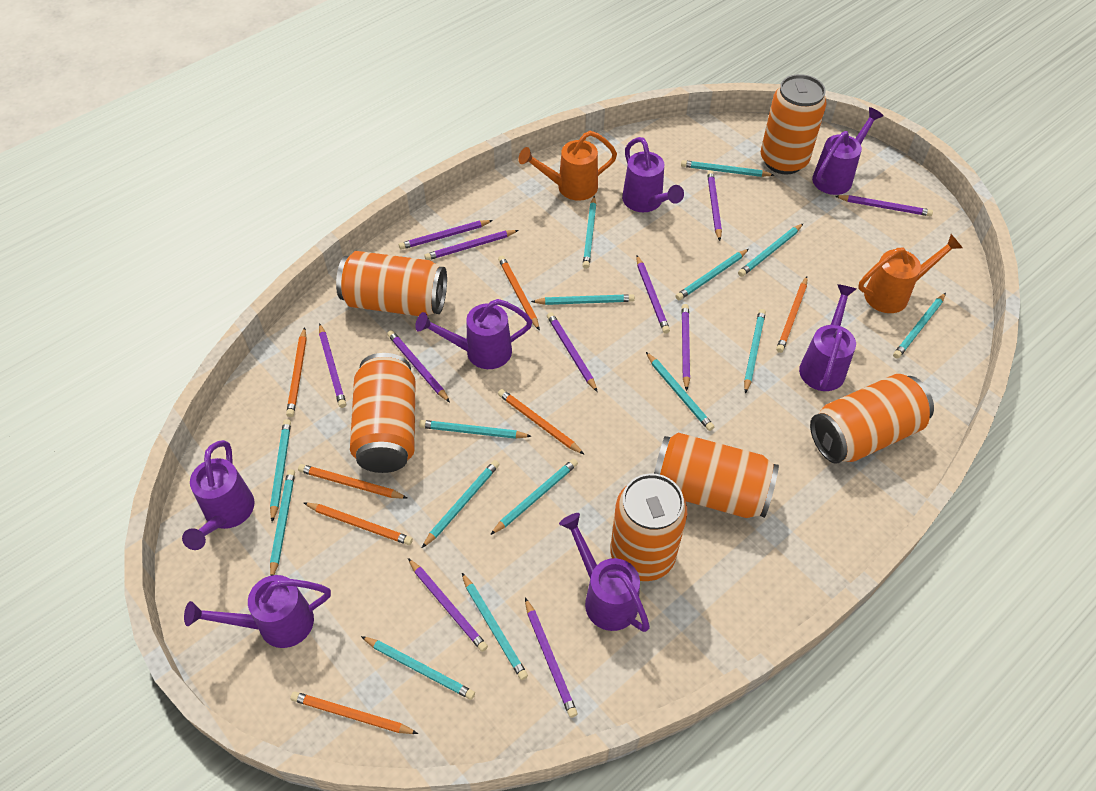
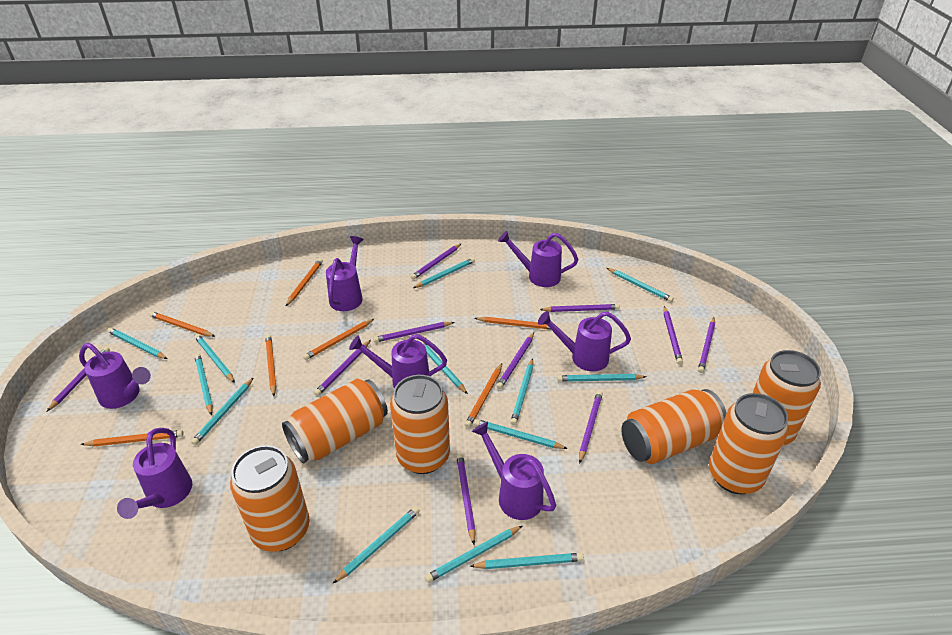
orange watering can: [518,131,617,201] [858,234,963,313] = 2 -> none = 0
purple pencil: [319,323,346,408] [387,330,450,402] [399,220,493,250] [408,558,488,652] [424,230,519,260] [525,598,578,718] [547,312,598,392] [636,256,670,334] [681,304,690,391] [707,170,722,241] [835,195,933,216] = 11 -> [46,347,110,412] [314,340,371,396] [373,322,454,343] [411,244,461,280] [456,453,476,544] [496,332,534,389] [540,304,620,312] [579,391,603,464] [663,306,683,365] [698,318,715,373] = 10
turquoise pencil: [270,419,291,522] [270,469,295,576] [361,636,475,700] [419,420,532,439] [422,460,500,548] [462,573,528,680] [490,459,578,535] [531,294,635,305] [583,196,596,269] [646,352,714,431] [676,249,749,300] [681,160,774,177] [738,224,803,277] [744,309,766,394] [893,293,946,359] = 15 -> [107,327,167,359] [191,377,254,445] [194,353,213,416] [195,334,235,383] [332,506,420,584] [413,257,475,288] [420,340,468,394] [425,526,522,583] [470,553,584,569] [474,419,568,449] [510,358,533,425] [557,374,646,382] [607,268,674,302] = 13

